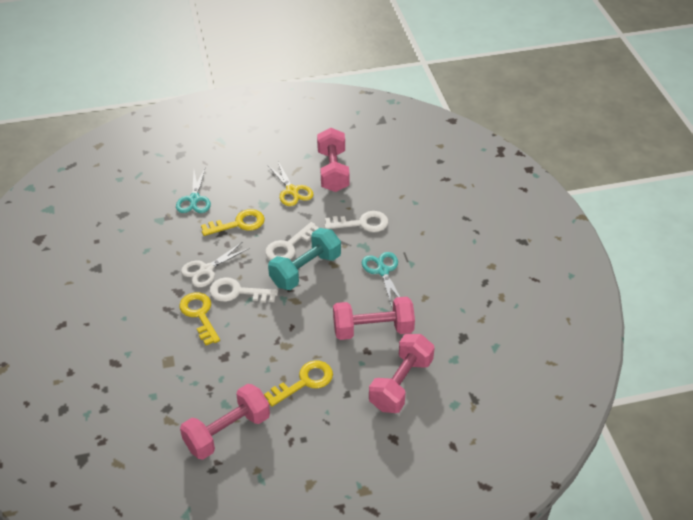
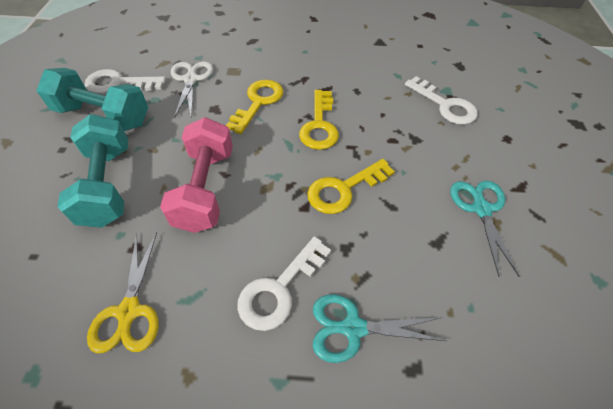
pink dumbbell: [180,384,270,460] [317,128,350,192] [333,297,415,340] [369,334,435,413] = 4 -> [160,117,233,233] = 1
turquoise dumbbell: [268,228,341,290] = 1 -> [37,68,148,131] [57,114,128,228] = 2

